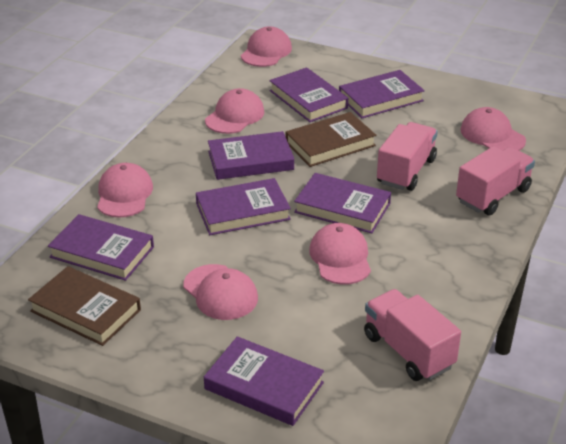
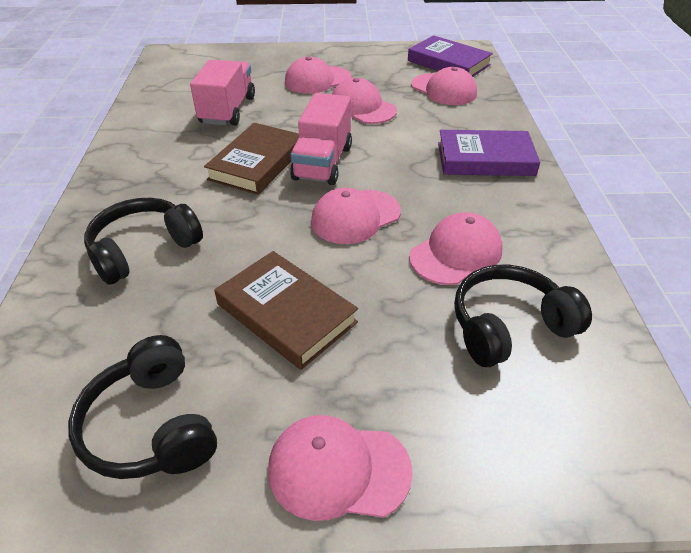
black headphones: none = 0 -> [68,335,217,479] [84,198,203,285] [454,265,592,367] = 3
pink truck: [364,289,461,381] [377,122,438,191] [456,146,535,215] = 3 -> [190,60,255,126] [290,93,352,185] = 2
purple book: [48,214,154,281] [196,178,291,235] [204,336,324,426] [208,131,294,180] [269,67,348,122] [294,173,391,233] [339,70,425,118] = 7 -> [408,35,493,77] [438,130,540,176] = 2

